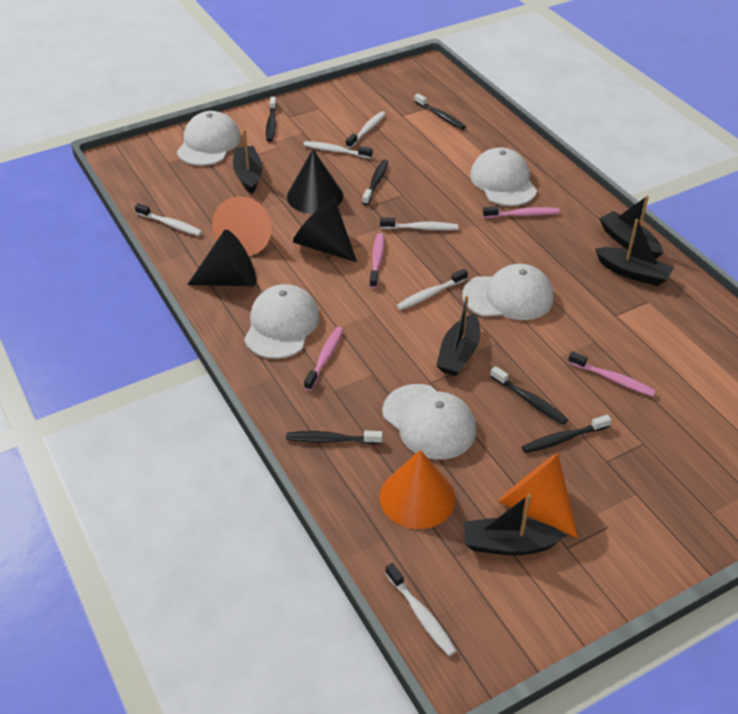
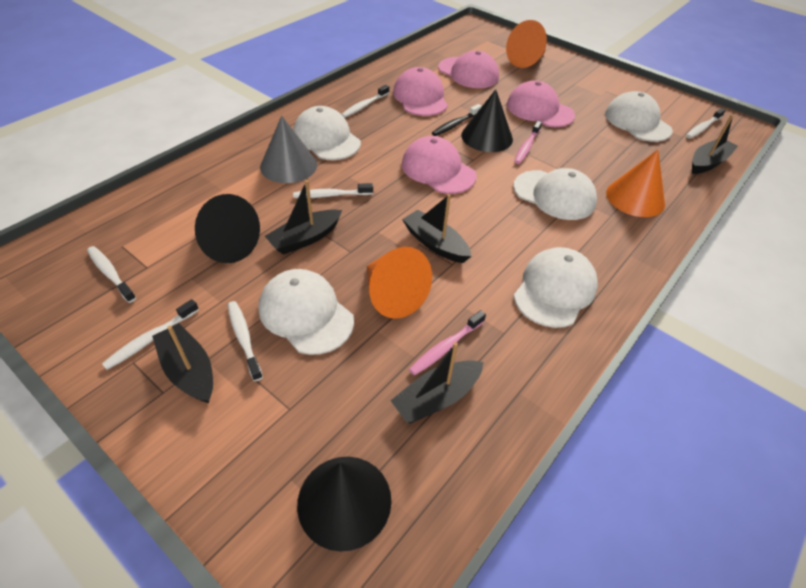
black toothbrush: [266,97,277,142] [286,430,383,444] [362,160,388,205] [414,93,466,130] [490,366,568,425] [522,415,611,453] = 6 -> [432,104,482,136] = 1
grey cone: none = 0 -> [260,116,317,183] = 1
pink cap: none = 0 -> [393,67,448,116] [402,136,476,194] [438,51,499,88] [507,80,575,127] = 4
pink toothbrush: [304,327,344,391] [369,233,384,288] [483,206,560,218] [568,351,656,397] = 4 -> [409,310,486,375] [514,121,542,164] = 2

